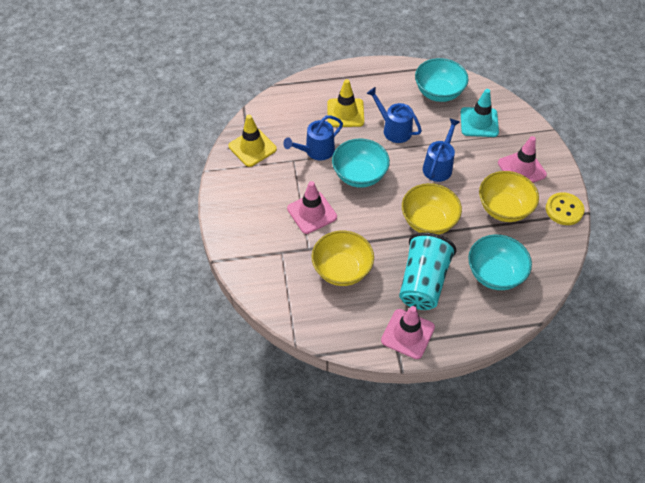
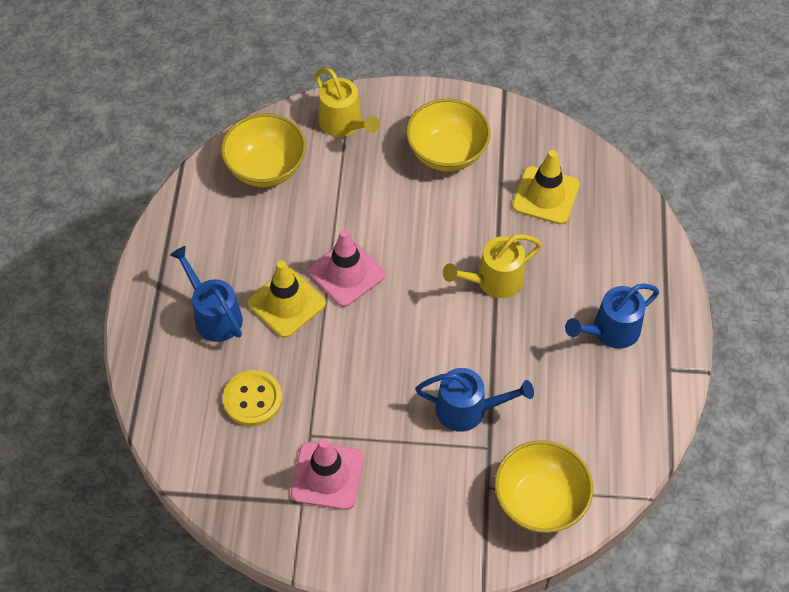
pink traffic cone: [287,181,337,234] [381,306,435,359] [498,136,547,183] = 3 -> [291,439,364,510] [308,230,385,307] = 2
turquoise bowl: [332,138,390,188] [415,58,469,102] [468,234,532,290] = 3 -> none = 0
turquoise cup: [399,232,457,310] = 1 -> none = 0
turquoise traffic cone: [461,89,499,137] = 1 -> none = 0
yellow watering can: none = 0 -> [315,68,380,137] [443,234,542,298] = 2

